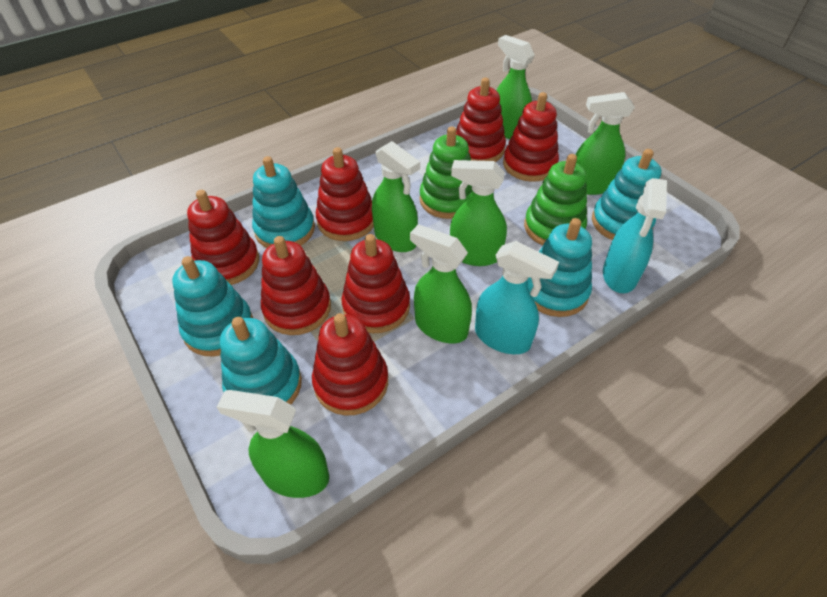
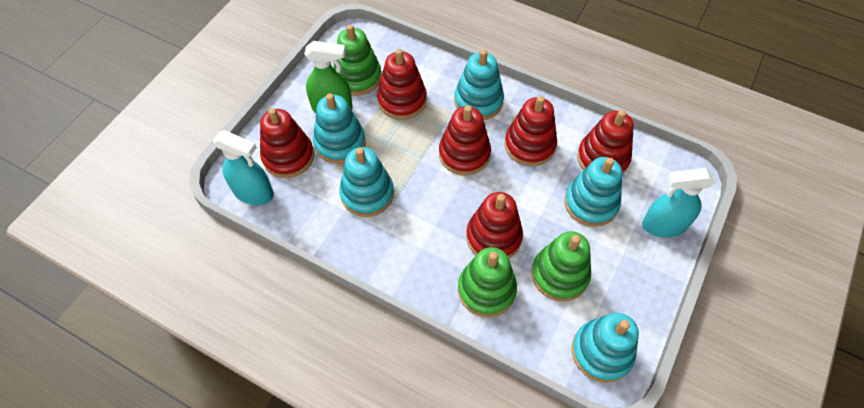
green spray bottle: [217,390,329,498] [372,141,420,252] [410,224,472,343] [450,160,507,266] [496,35,535,139] [576,92,635,195] = 6 -> [304,41,353,113] = 1
green stacking toy: [420,127,472,219] [524,154,587,245] = 2 -> [333,24,382,96] [458,247,517,318] [532,231,591,302] = 3
red stacking toy: [187,190,259,285] [261,236,331,335] [312,313,388,416] [316,147,374,241] [341,234,410,333] [456,78,506,162] [503,92,559,182] = 7 -> [260,108,314,178] [377,49,427,120] [439,105,491,176] [466,192,523,258] [504,96,557,166] [577,110,634,175] = 6

